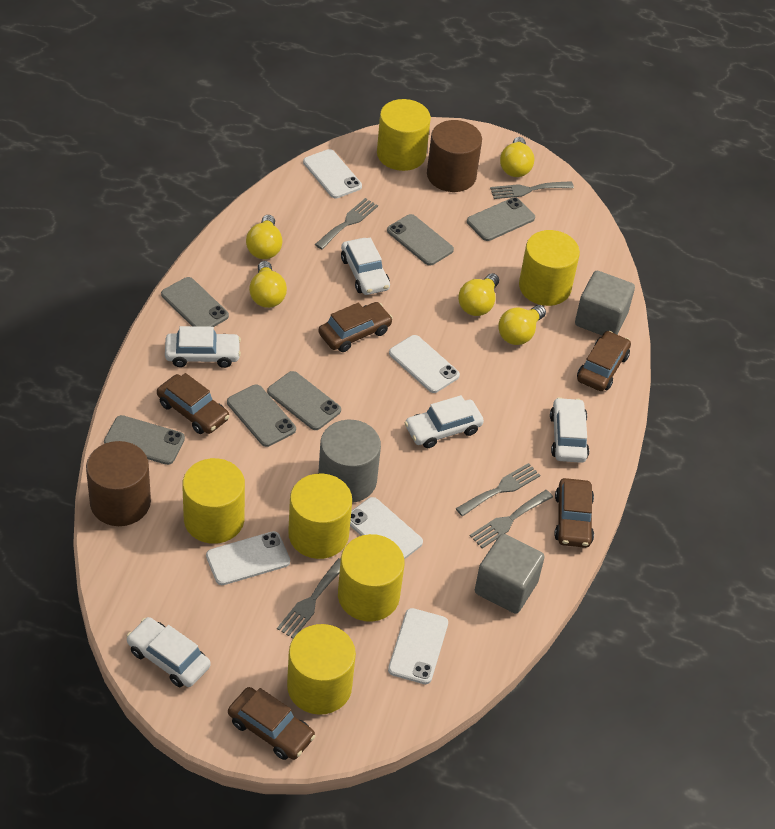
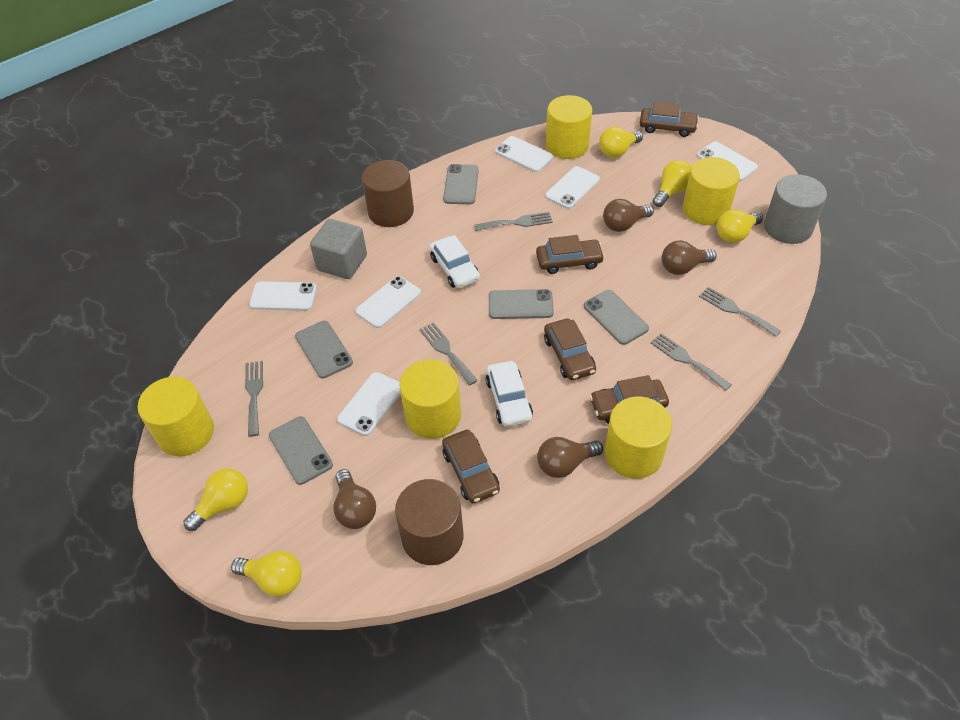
brown light bulb: none = 0 -> [334,469,376,529] [537,437,603,478] [603,199,654,232] [662,240,717,275] = 4
grey cube: [475,534,545,614] [575,271,635,335] = 2 -> [310,219,367,279] = 1
grey phone: [104,415,185,465] [161,277,229,327] [227,385,296,447] [267,371,341,430] [387,214,454,266] [467,197,535,241] = 6 -> [269,416,333,485] [295,321,353,378] [443,164,479,204] [489,289,554,319] [584,290,649,345] = 5
white car: [126,617,211,687] [165,326,241,368] [341,238,390,295] [405,395,484,448] [550,397,589,463] = 5 -> [429,235,480,288] [486,361,533,427] = 2
white phone: [206,531,290,585] [303,149,362,198] [350,497,423,559] [388,608,448,684] [389,335,460,393] = 5 -> [249,281,317,311] [337,372,401,436] [355,276,421,328] [495,136,553,172] [545,166,600,209] [697,141,758,181] = 6
yellow cylinder: [182,458,245,544] [287,624,356,715] [288,473,352,559] [338,534,405,622] [377,99,431,171] [519,230,580,306] = 6 -> [138,377,214,456] [399,359,461,439] [546,95,592,159] [604,397,672,479] [683,157,740,225] = 5

